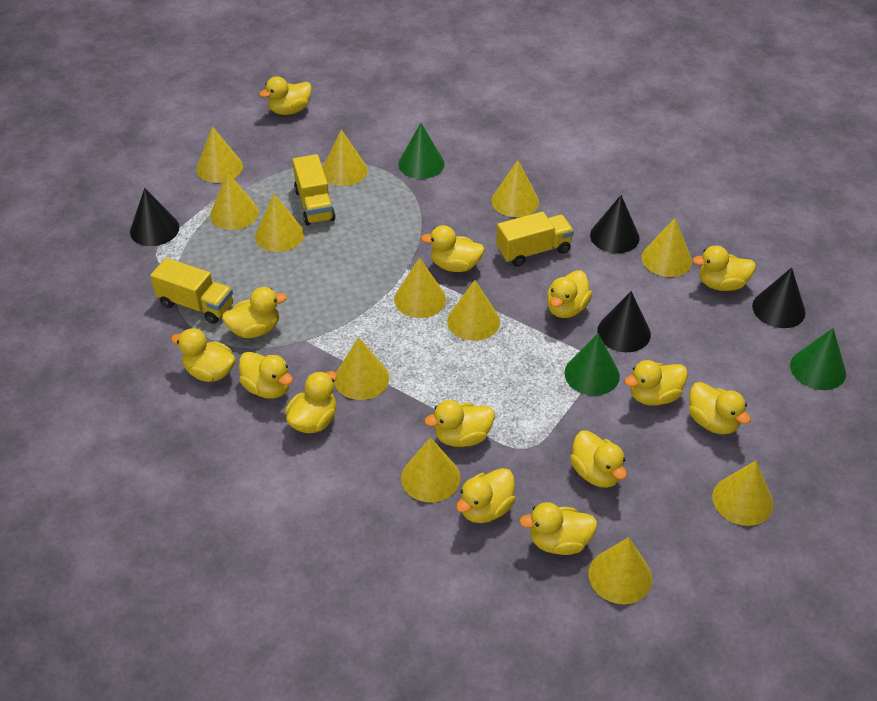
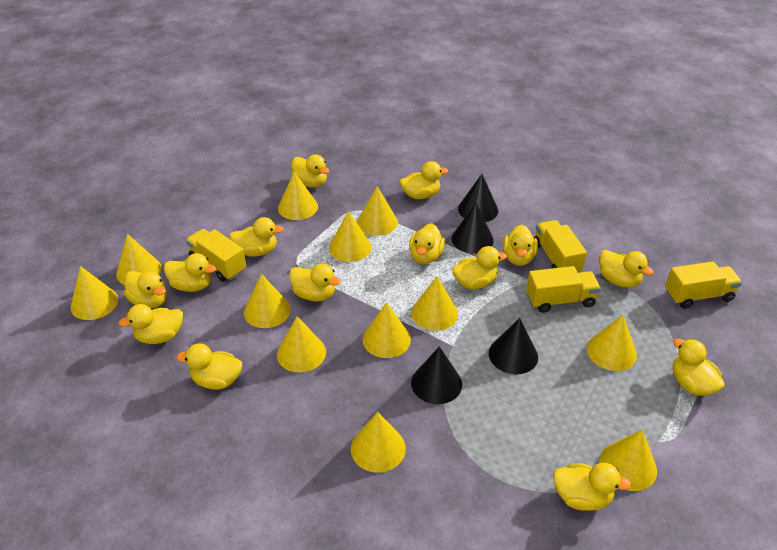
green cone: [398,123,444,179] [564,333,620,395] [790,328,846,390] = 3 -> none = 0
yellow truck: [150,258,233,324] [292,154,336,226] [496,211,574,266] = 3 -> [186,229,246,282] [526,266,601,313] [534,220,587,273] [665,261,742,309] = 4

